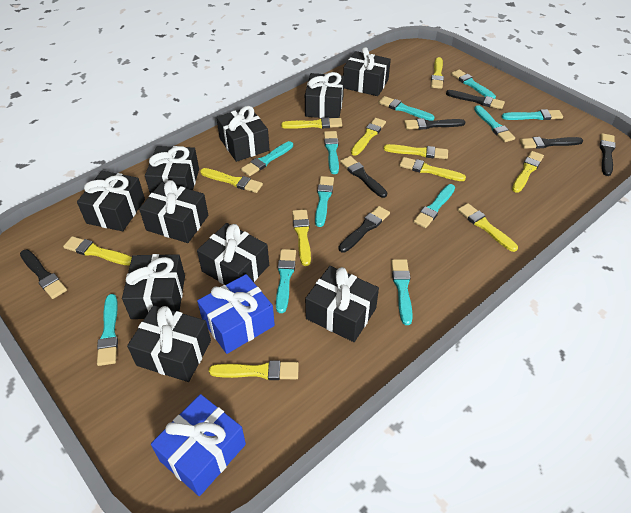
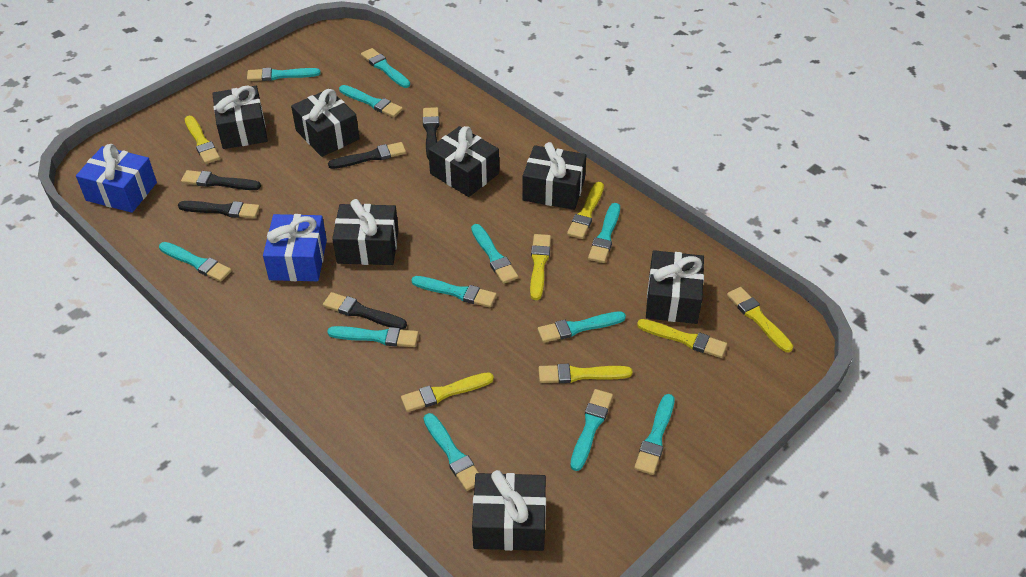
black brush: [20,250,67,299] [339,206,390,253] [340,156,387,198] [404,118,465,130] [446,90,505,109] [520,137,583,149] [600,133,616,176] = 7 -> [178,201,260,218] [181,170,261,190] [323,292,407,330] [328,142,406,169] [423,107,439,160] = 5
black gift: [77,171,145,231] [122,254,185,319] [127,305,211,382] [139,180,208,243] [145,146,199,194] [197,223,269,285] [216,106,270,162] [305,72,344,118] [305,266,379,342] [343,47,391,96] = 10 -> [212,86,268,149] [291,89,360,157] [332,199,399,265] [428,126,499,197] [472,470,546,551] [522,142,586,210] [646,250,704,324] = 7
turquoise brush: [97,294,118,366] [241,141,293,176] [276,249,296,313] [315,176,334,227] [324,131,339,174] [379,96,435,121] [391,259,413,325] [413,184,455,228] [451,69,496,99] [474,105,515,142] [502,109,563,120] = 11 -> [159,242,232,282] [247,68,321,81] [327,326,419,347] [339,85,403,117] [361,48,410,88] [411,276,497,308] [424,413,479,491] [471,224,518,284] [537,311,626,343] [570,389,613,471] [588,203,620,263] [634,394,674,475] = 12
yellow brush: [63,236,132,265] [200,168,263,193] [209,360,299,380] [281,117,342,129] [292,209,311,266] [351,118,386,156] [384,144,448,159] [399,157,466,181] [431,57,444,89] [458,203,518,252] [512,151,544,193] = 11 -> [185,116,220,164] [401,372,494,412] [530,234,551,300] [538,364,633,383] [567,182,604,239] [637,319,727,358] [727,287,793,353] = 7

